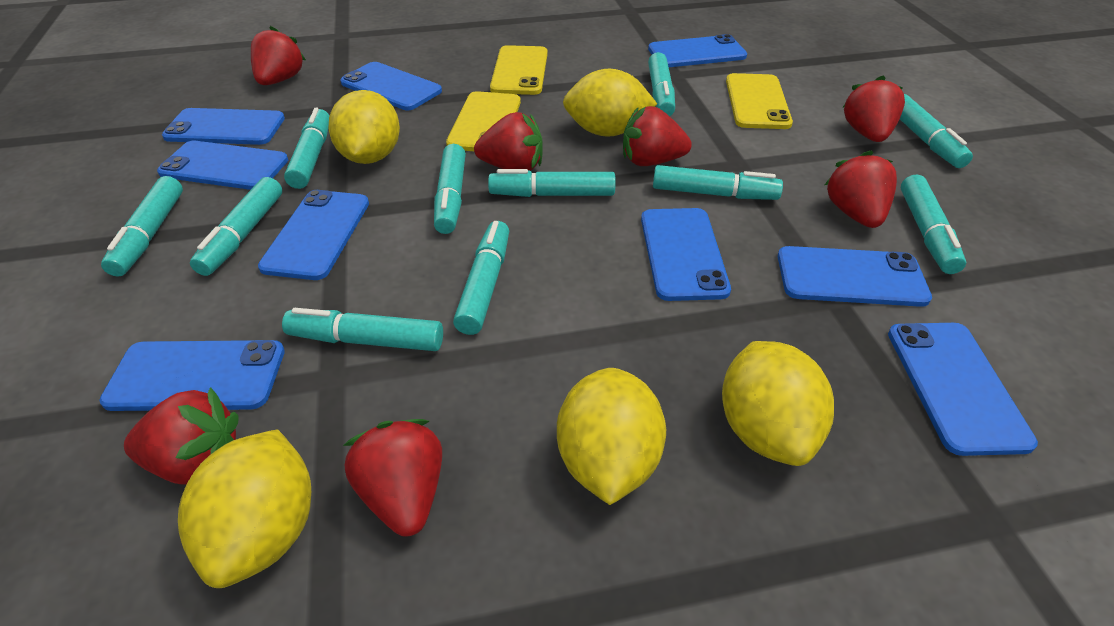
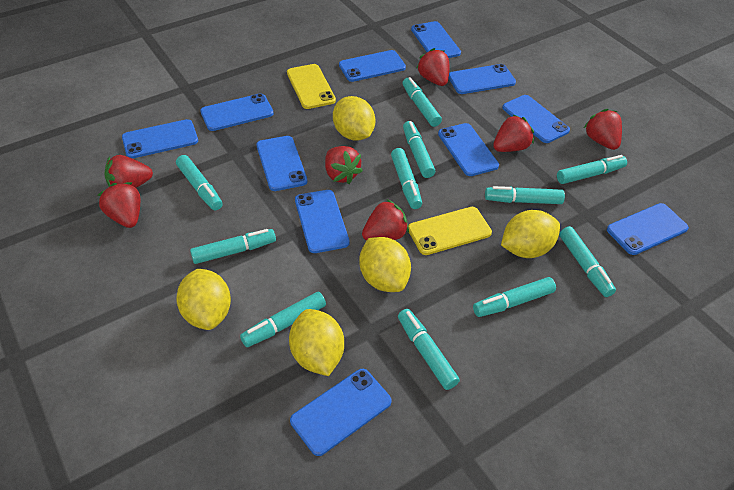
blue phone: [99,340,285,411] [157,141,288,190] [162,108,285,145] [258,190,369,280] [340,62,442,110] [641,208,731,301] [648,34,747,67] [778,246,932,307] [888,323,1038,456] = 9 -> [122,119,198,159] [200,93,274,131] [256,136,307,191] [290,369,392,456] [295,190,350,253] [339,50,406,82] [411,21,461,58] [438,123,499,176] [448,64,516,94] [502,95,570,143] [607,203,689,255] = 11
yellow phone: [446,91,521,151] [490,45,548,95] [726,73,793,129] = 3 -> [287,64,336,109] [408,207,492,255] = 2

